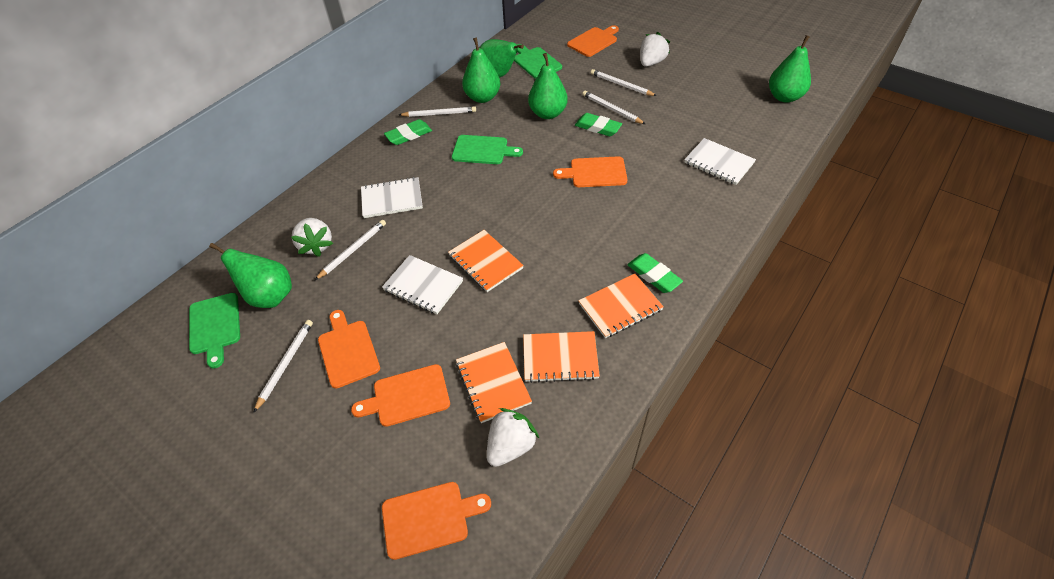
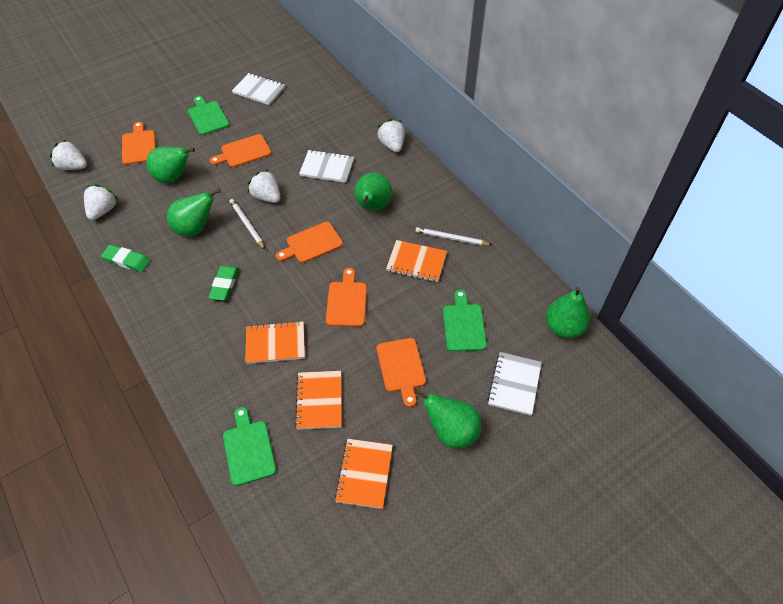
green eraser: [384,119,432,145] [575,113,622,136] [627,253,683,293] = 3 -> [101,245,150,272] [208,266,239,301] = 2
white pencil: [253,320,313,413] [315,220,386,280] [399,106,476,117] [582,91,645,124] [591,69,657,96] = 5 -> [229,199,265,250] [415,227,492,245] = 2
white strawberry: [291,218,333,257] [487,408,539,467] [640,32,670,67] = 3 -> [50,140,87,170] [84,184,119,220] [248,169,280,203] [377,119,405,152] = 4

